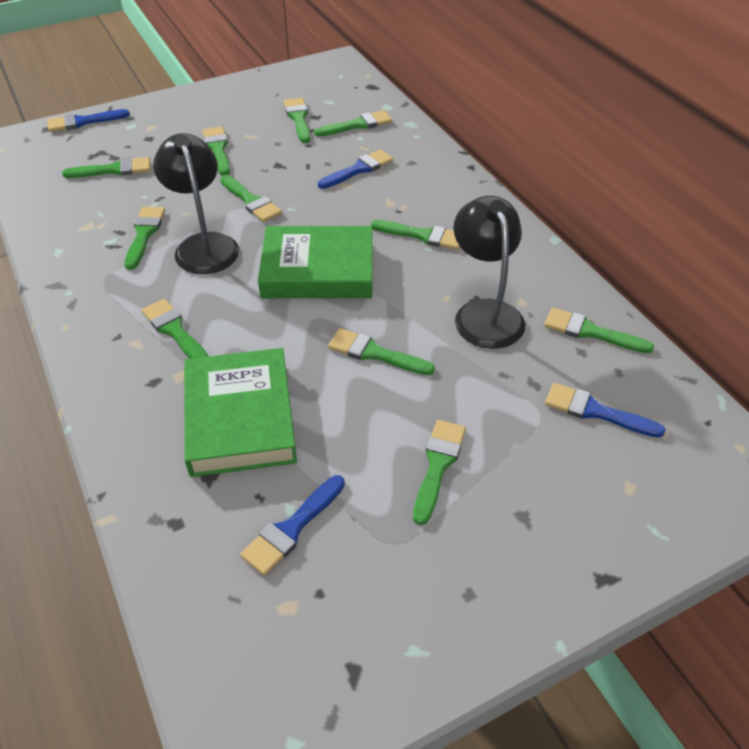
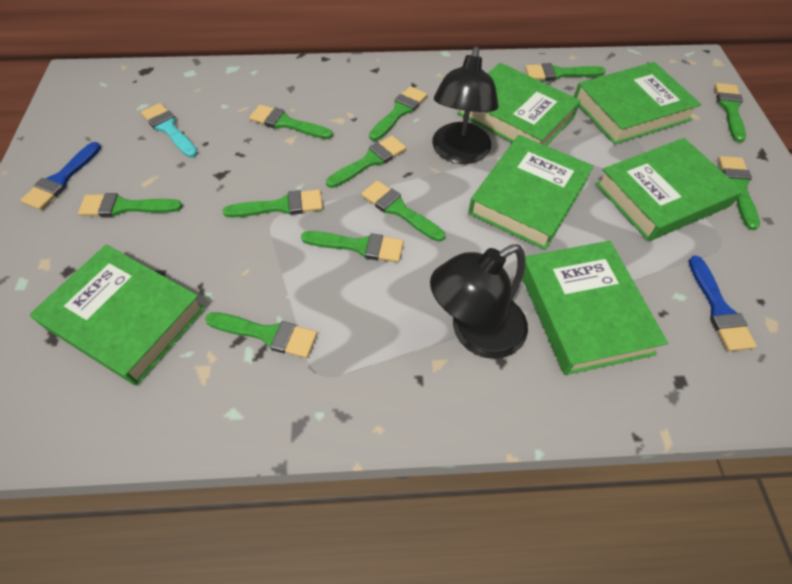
blue brush: [47,109,130,132] [240,475,345,576] [318,149,393,189] [545,383,666,438] = 4 -> [20,142,101,210] [689,255,757,351] = 2
green book: [184,348,297,477] [258,226,372,298] = 2 -> [30,245,206,386] [457,63,581,146] [468,135,594,250] [522,241,668,375] [574,62,701,145] [596,138,743,241] = 6
turquoise brush: none = 0 -> [141,103,198,158] = 1

